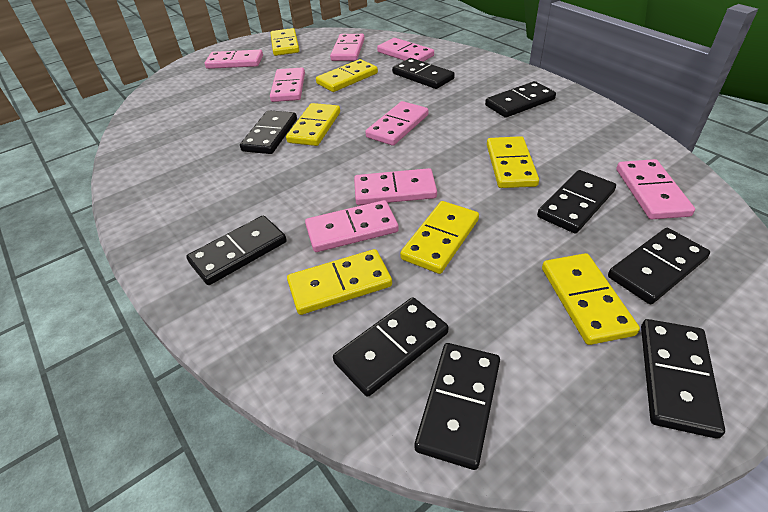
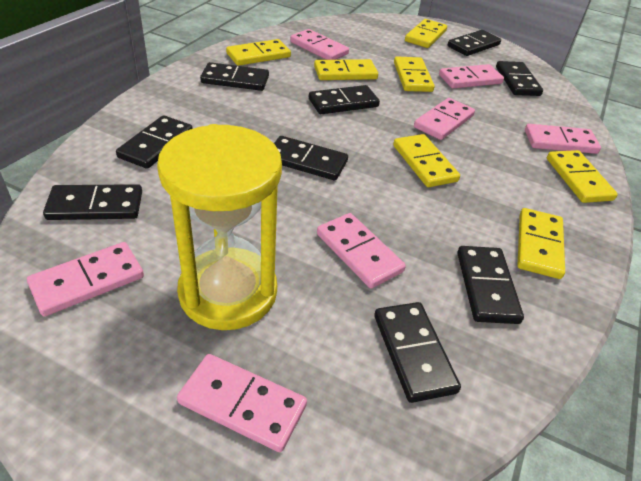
pink domino: [205,50,263,69] [270,67,305,102] [305,200,399,252] [330,34,365,61] [354,168,437,205] [365,101,428,146] [377,38,434,62] [616,159,695,219] = 8 -> [27,242,144,317] [177,354,307,452] [290,29,349,60] [317,213,406,289] [414,98,475,140] [439,64,504,88] [525,124,601,154] = 7
yellow hourglass: none = 0 -> [157,124,282,330] = 1

